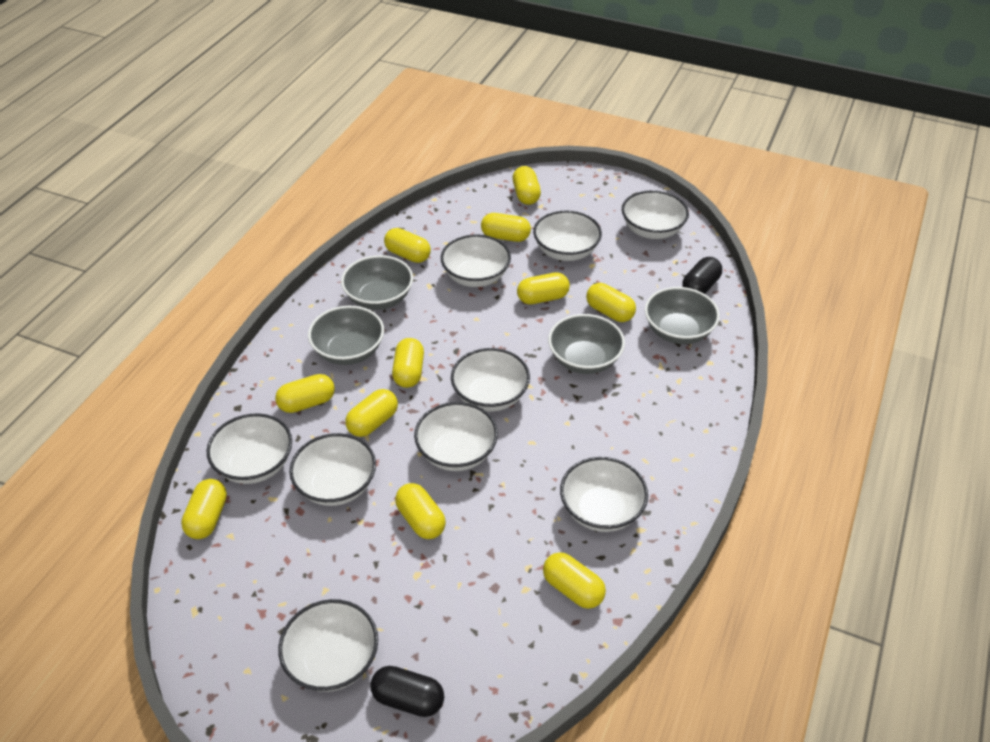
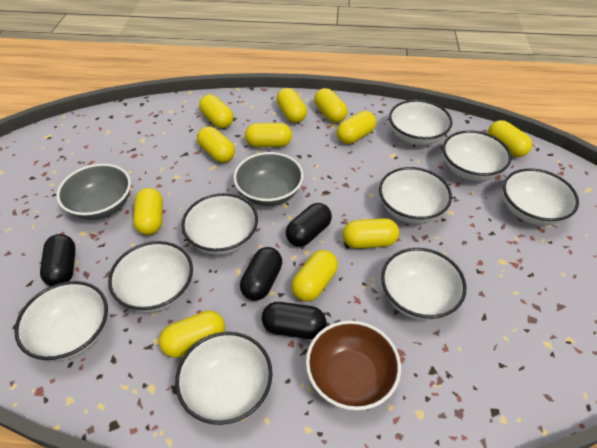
black capsule: [370,666,444,717] [682,257,722,294] = 2 -> [40,234,76,286] [240,247,282,301] [262,302,326,339] [286,203,332,247] = 4
brown bowl: none = 0 -> [306,320,401,411] = 1
grey bowl: [308,306,384,365] [341,255,413,310] [548,314,625,374] [645,287,720,344] = 4 -> [57,164,131,220] [233,152,304,206] = 2

